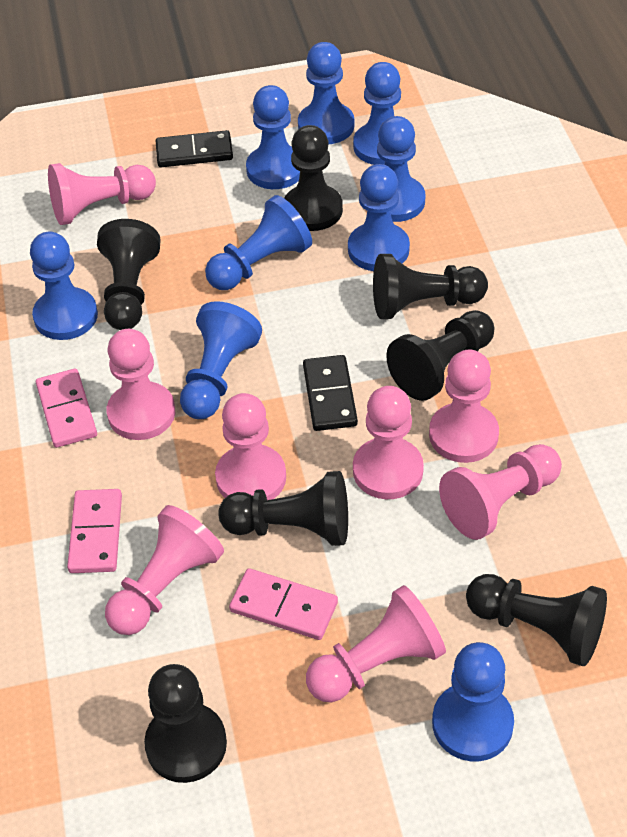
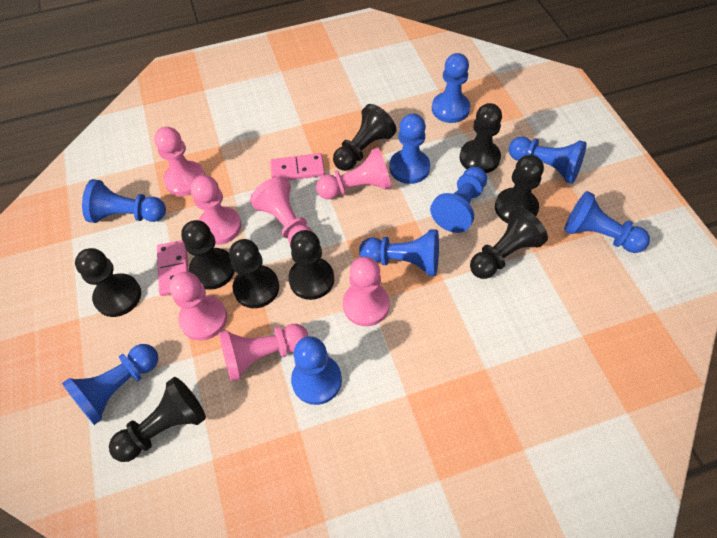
black domino: [156,130,233,167] [303,355,358,431] = 2 -> none = 0
black pawn: [97,219,161,330] [144,664,227,783] [218,471,348,546] [284,125,343,231] [373,254,488,319] [386,310,494,401] [466,574,607,666] = 7 -> [75,248,141,317] [109,377,206,462] [181,220,235,290] [229,239,279,308] [288,230,334,300] [333,104,396,171] [460,103,502,173] [470,207,548,279] [495,155,544,223] = 9
pink domino: [36,368,97,448] [67,489,122,573] [229,568,338,640] = 3 -> [157,240,189,296] [270,153,325,181] = 2
pink pawn: [48,163,156,225] [105,505,224,635] [107,329,175,440] [215,393,286,500] [306,585,446,702] [353,386,424,499] [429,350,499,463] [439,444,562,540] = 8 -> [154,127,205,196] [169,272,227,341] [191,175,241,245] [219,324,309,382] [250,177,313,244] [316,148,391,199] [343,257,389,326] = 7

